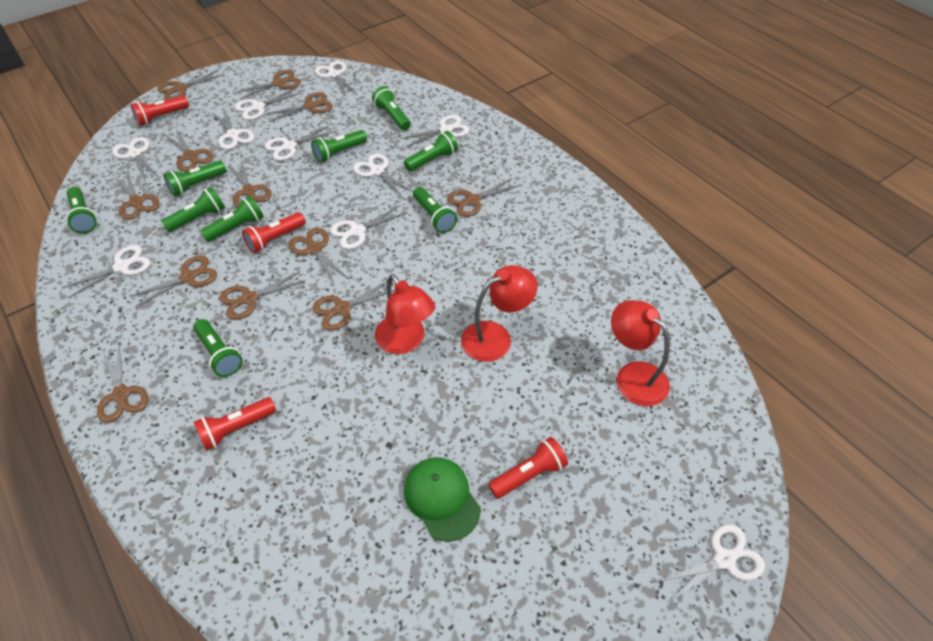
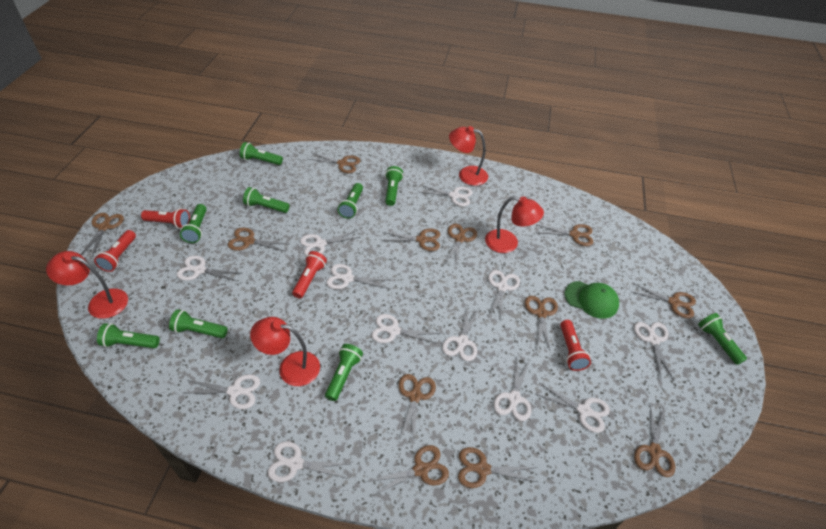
red lamp: [375,274,435,354] [461,265,538,362] [611,300,670,406] = 3 -> [46,251,128,319] [250,317,320,386] [449,126,488,186] [485,196,544,253] = 4
white scissors: [62,245,150,298] [112,137,159,180] [212,107,254,150] [235,88,301,120] [265,125,335,161] [315,61,357,96] [330,205,407,249] [353,153,413,198] [401,115,469,147] [657,524,765,601] = 10 -> [177,255,240,282] [185,374,260,409] [268,441,348,482] [300,230,361,256] [326,264,389,289] [371,314,440,344] [420,185,473,206] [442,305,479,361] [488,270,520,320] [493,358,531,421] [535,383,610,433] [634,322,674,380] = 12

